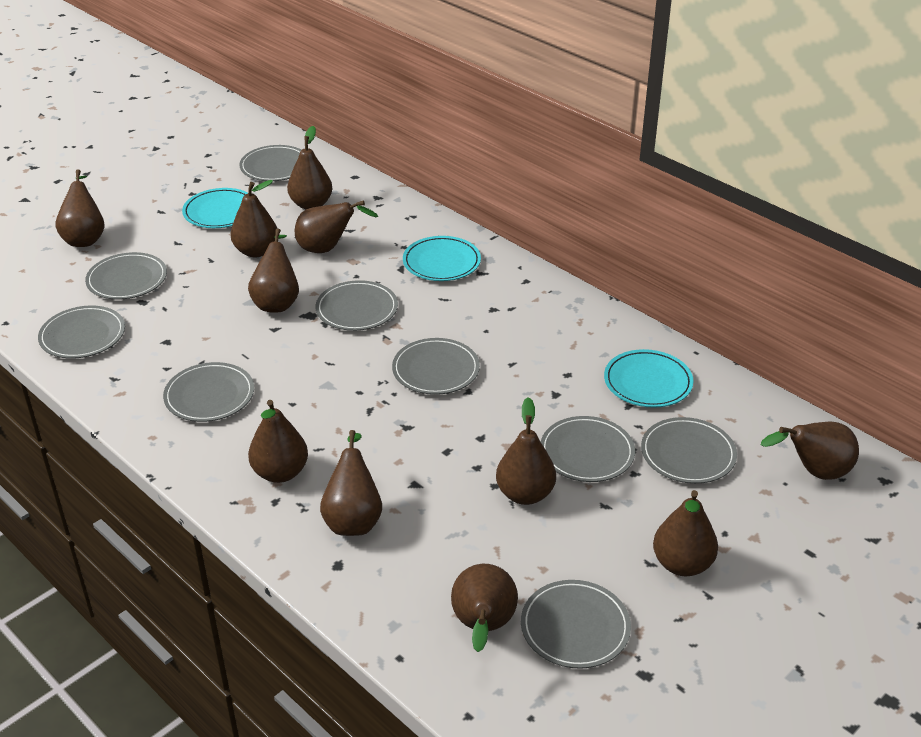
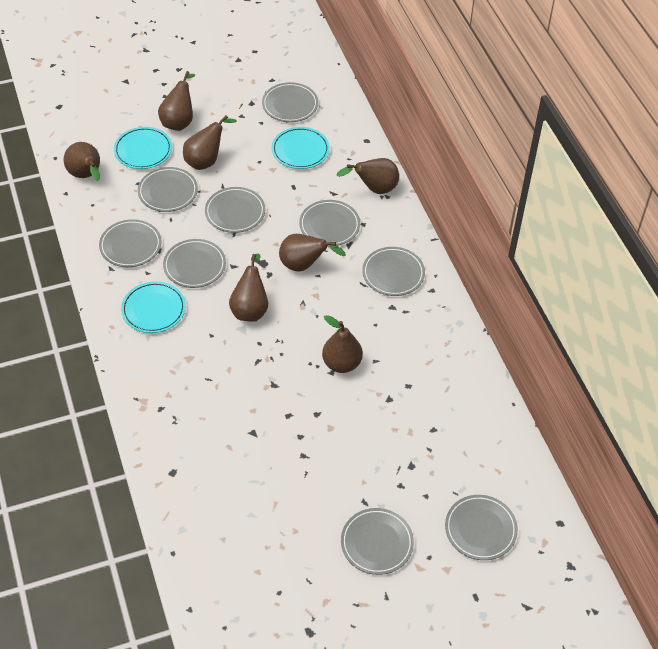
brown pear: [56,169,105,247] [230,180,277,257] [248,229,299,313] [248,400,308,483] [287,126,332,209] [295,200,378,253] [320,430,382,536] [451,564,518,652] [496,397,556,505] [653,490,718,576] [761,421,859,480] = 11 -> [64,142,100,181] [158,71,195,131] [183,115,236,170] [229,254,268,322] [279,234,346,272] [322,315,363,373] [336,158,399,194] = 7

